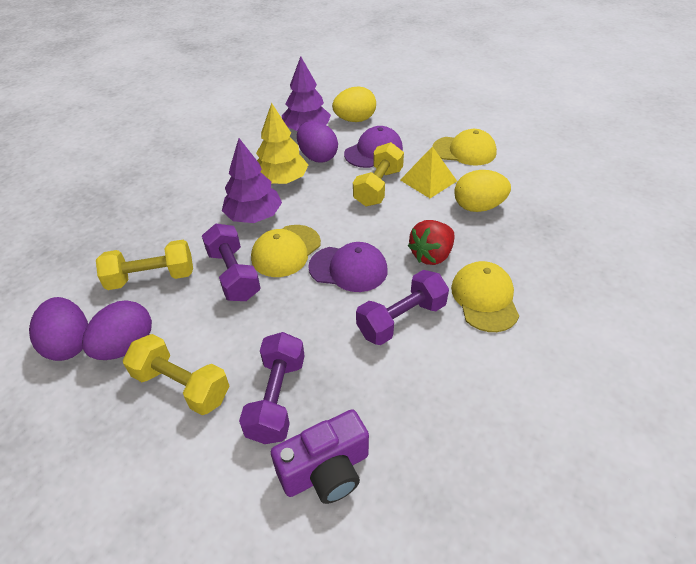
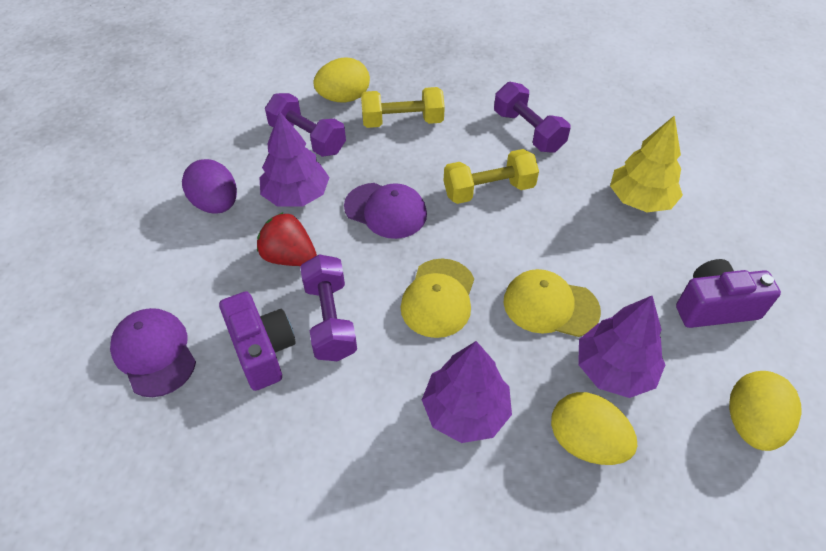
purple camera: [271,409,369,504] = 1 -> [219,291,296,391] [676,259,781,328] = 2
purple egg: [29,297,88,361] [82,300,152,360] [297,121,338,163] = 3 -> [182,159,237,213] = 1
purple tree: [222,138,282,223] [282,56,331,131] = 2 -> [260,111,330,207] [422,341,512,443] [578,296,665,398] = 3
yellow cap: [251,225,321,277] [432,129,497,165] [451,261,519,332] = 3 -> [400,258,474,338] [504,269,601,337] = 2
yellow dumbbell: [96,240,193,290] [123,334,229,415] [353,142,404,206] = 3 -> [361,87,445,128] [444,149,539,204] = 2
yellow egg: [332,87,376,122] [454,170,511,212] = 2 -> [313,57,370,102] [551,392,637,465] [729,371,802,451] = 3
yellow pyramid: [400,147,457,198] = 1 -> none = 0

